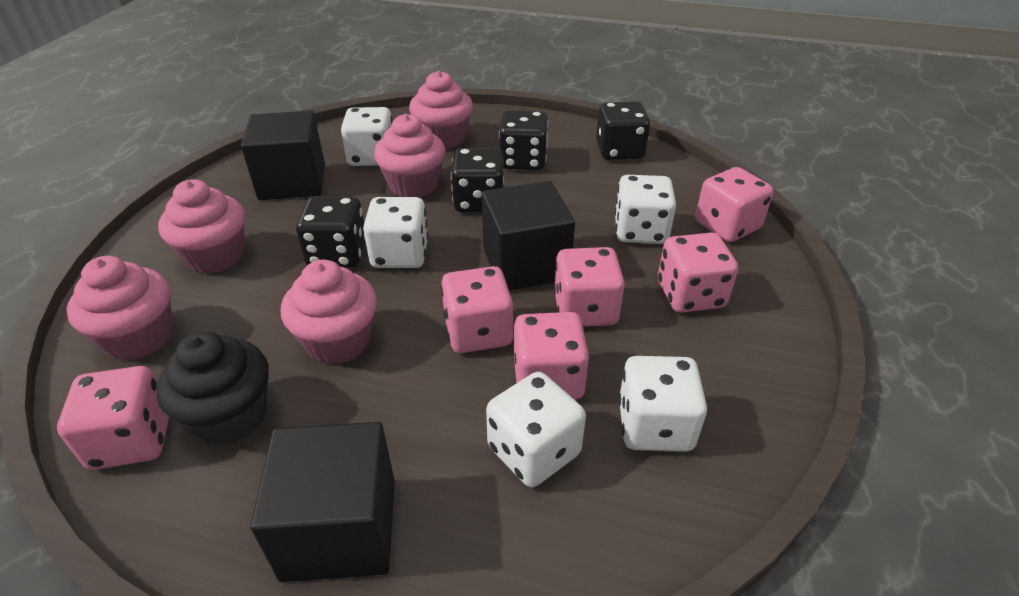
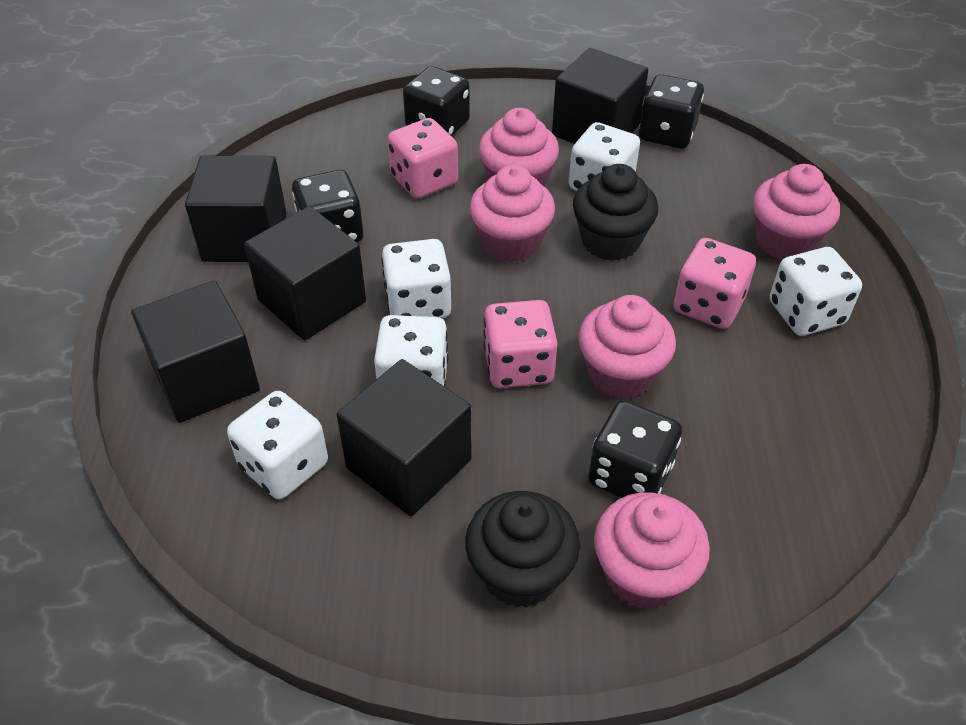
black cube: [241,111,325,200] [250,422,395,582] [482,181,575,290] = 3 -> [131,281,260,423] [185,155,287,262] [244,206,366,340] [337,359,472,517] [552,48,648,144] = 5
black cupcake: [156,331,269,445] = 1 -> [465,491,580,608] [573,164,658,261] = 2
pink dice: [57,366,169,470] [441,266,514,353] [514,312,589,400] [554,247,625,327] [658,233,738,313] [695,167,774,242] = 6 -> [388,118,458,199] [483,300,557,388] [673,238,756,329] = 3

